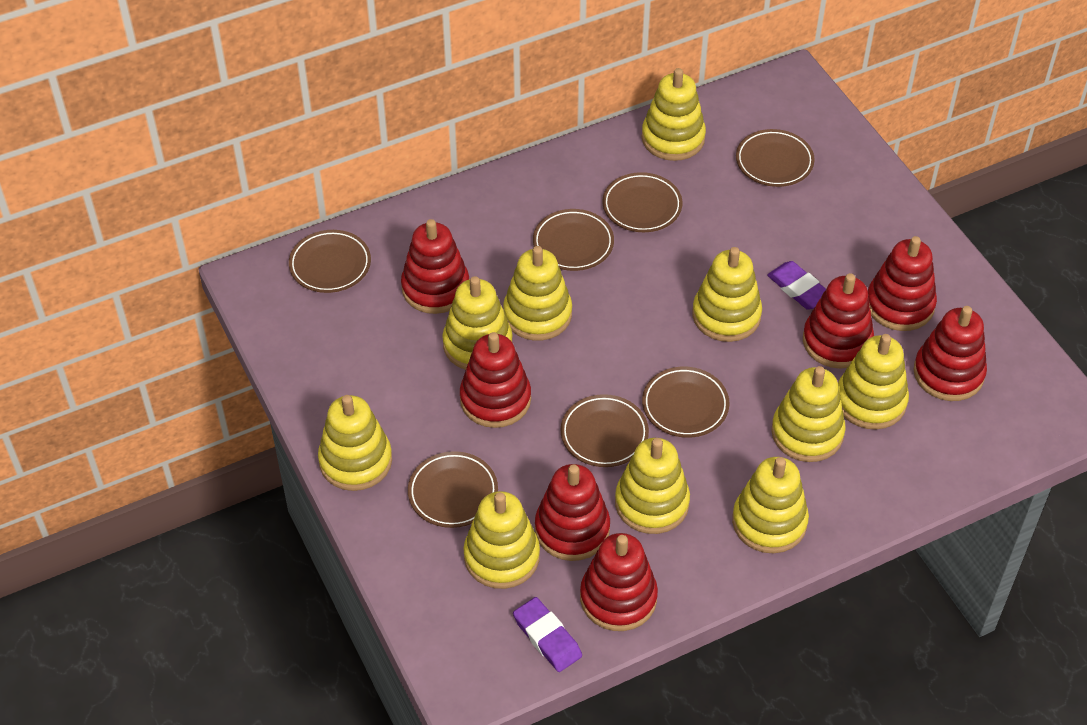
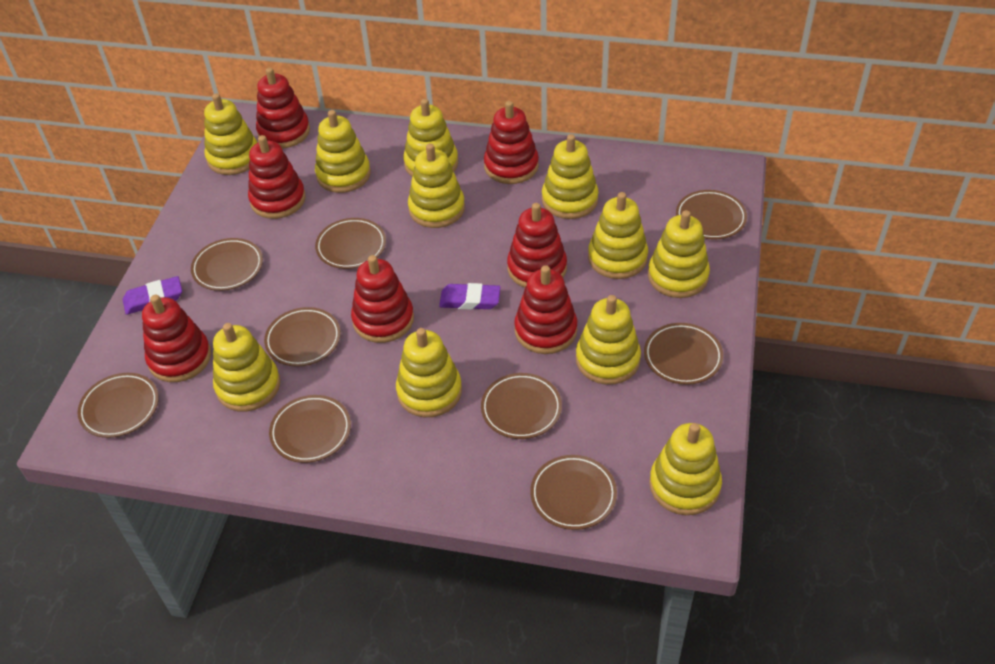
brown plate: [289,230,371,293] [408,451,498,528] [533,209,614,271] [561,394,649,467] [602,172,682,232] [642,367,729,438] [736,129,815,187] = 7 -> [78,373,159,438] [191,238,263,291] [264,307,341,367] [269,395,351,463] [315,218,386,269] [481,373,562,439] [530,455,617,530] [644,323,723,385] [676,190,747,240] = 9
yellow stacking toy: [318,395,392,491] [442,276,512,370] [464,491,540,589] [503,246,572,341] [615,438,690,534] [642,68,706,161] [692,247,762,342] [732,457,809,553] [771,366,846,462] [838,334,909,430] = 10 -> [204,93,258,175] [213,323,280,412] [315,110,371,193] [396,328,462,417] [403,99,458,177] [408,143,465,228] [542,134,599,219] [576,295,641,385] [588,192,648,279] [648,210,710,298] [649,423,722,515] = 11

